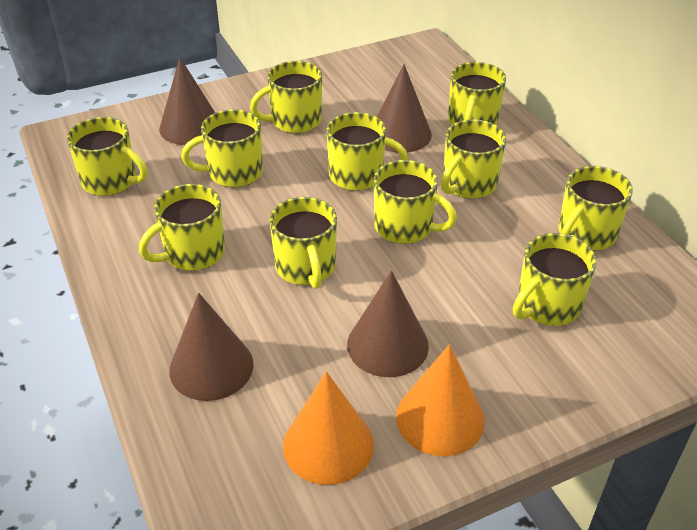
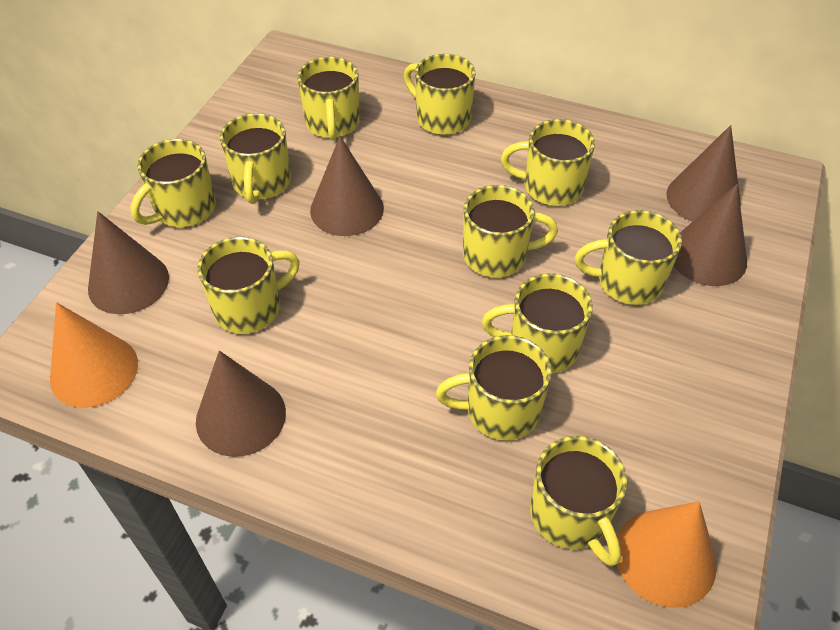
brown cone: [159,57,215,145] [169,293,254,401] [347,271,429,377] [377,64,432,153] = 4 -> [88,211,169,314] [196,350,286,457] [310,136,384,236] [666,125,741,222] [674,184,747,286] = 5

